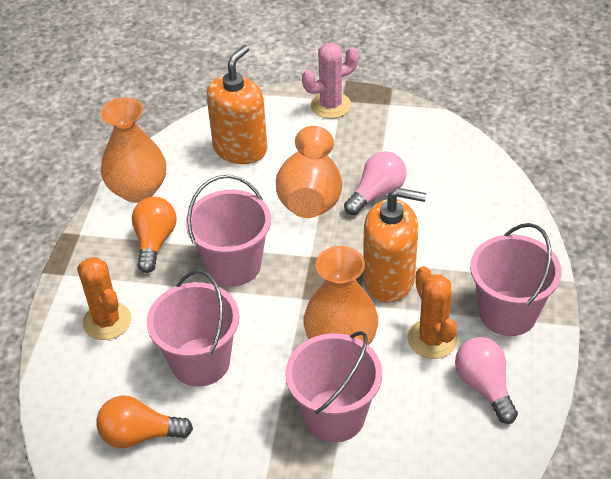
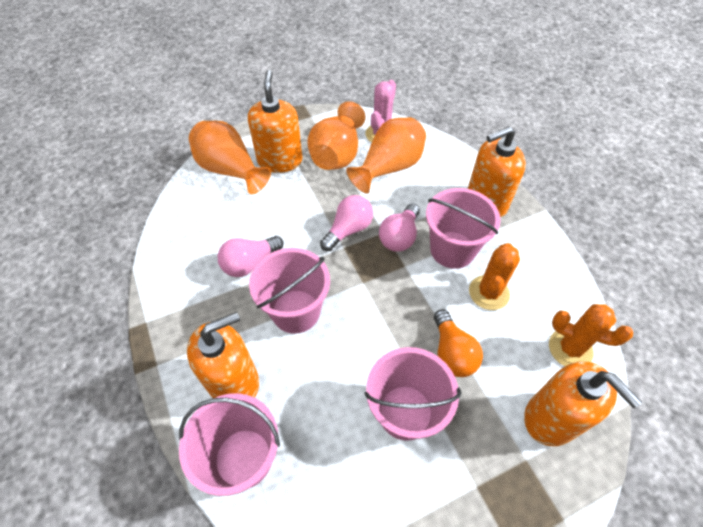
orange light bulb: [97,395,193,448] [132,197,177,273] = 2 -> [434,309,483,377] = 1
orange soap dispenser: [206,45,267,164] [363,188,426,303] = 2 -> [187,312,259,398] [248,70,303,173] [468,126,526,218] [524,361,642,446] = 4
pink light bulb: [344,151,407,215] [455,337,518,424] = 2 -> [217,236,283,277] [320,195,373,251] [379,203,420,252] = 3

